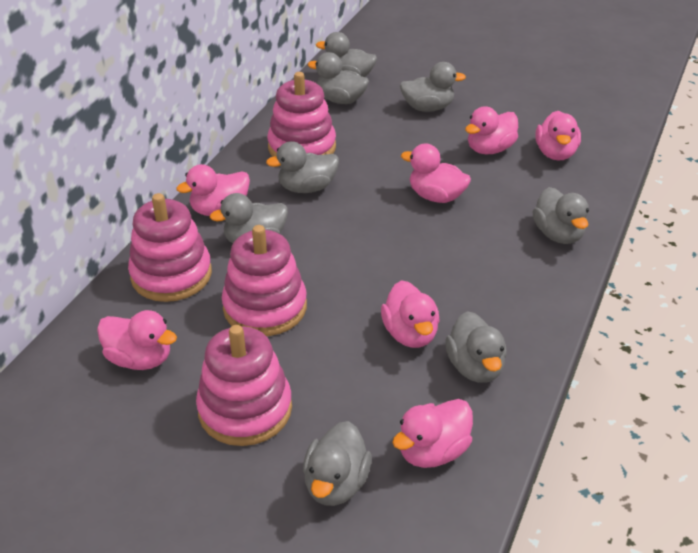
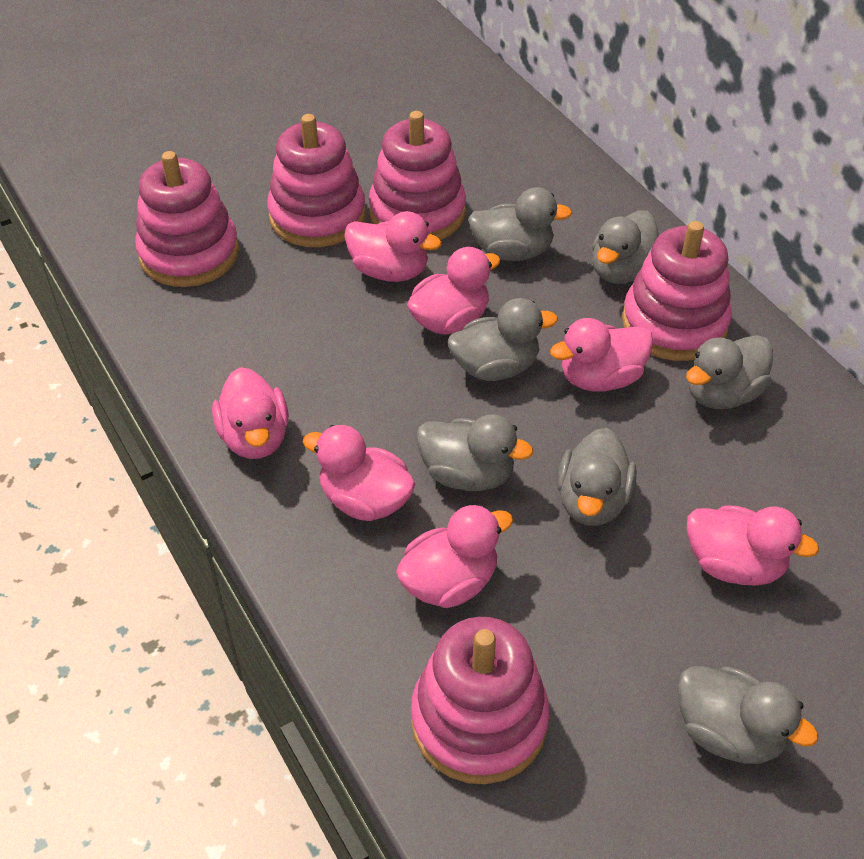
grey duck: [210,193,288,243] [266,141,339,193] [303,421,372,506] [308,52,369,104] [316,32,377,77] [400,62,466,112] [445,311,507,383] [532,187,589,244] = 8 -> [416,414,533,491] [448,298,558,381] [468,187,572,261] [557,428,637,526] [592,210,659,284] [678,666,818,764] [686,335,773,409] = 7
pink stacking toy: [128,193,212,302] [196,325,292,446] [222,225,307,336] [267,72,336,157] = 4 -> [135,151,239,287] [267,114,366,247] [369,111,466,240] [411,617,550,784] [622,221,732,361] = 5

